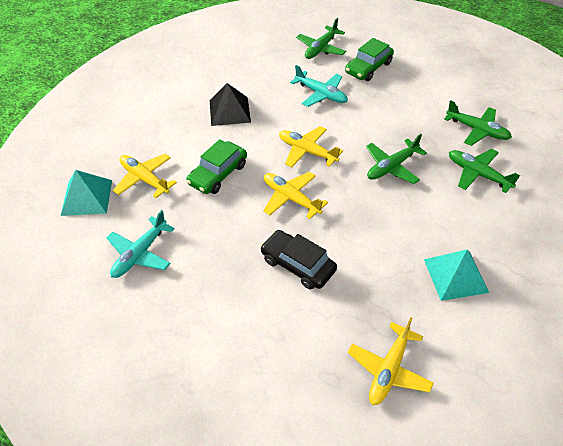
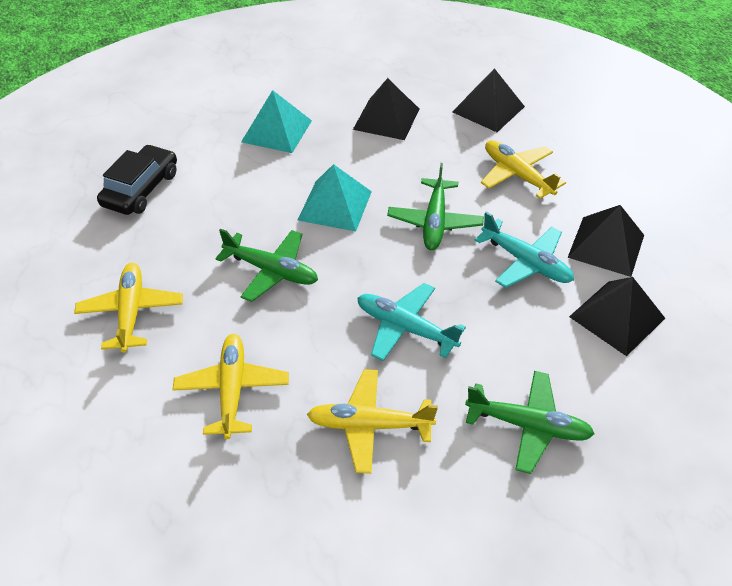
black pyramid: [210,83,251,126] = 1 -> [353,78,419,140] [452,68,525,132] [567,205,644,277] [569,277,665,356] = 4
green car: [186,139,247,194] [345,38,394,81] = 2 -> none = 0
green plane: [296,18,346,59] [366,134,427,184] [444,100,512,146] [449,149,520,193] = 4 -> [215,229,318,302] [387,163,484,250] [465,371,595,474] = 3

